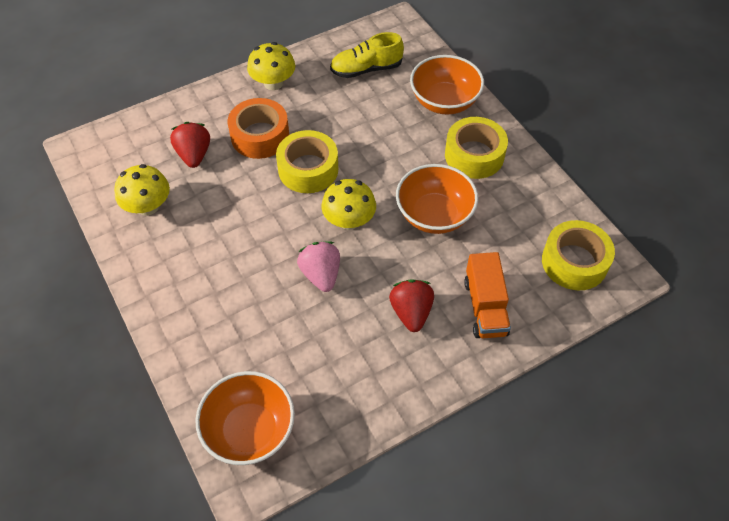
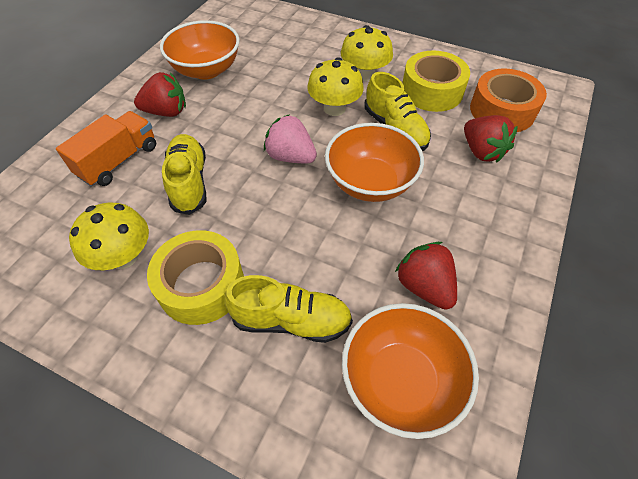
red strawberry: [170,122,210,168] [389,279,434,332] = 2 -> [134,72,186,117] [395,242,457,310] [464,115,518,162] = 3
yellow shoe: [330,32,404,78] = 1 -> [162,134,206,215] [224,275,353,343] [364,72,431,151] = 3
yellow tape: [276,130,338,193] [445,117,508,179] [542,220,615,290] = 3 -> [147,230,244,325] [403,51,470,112] = 2

